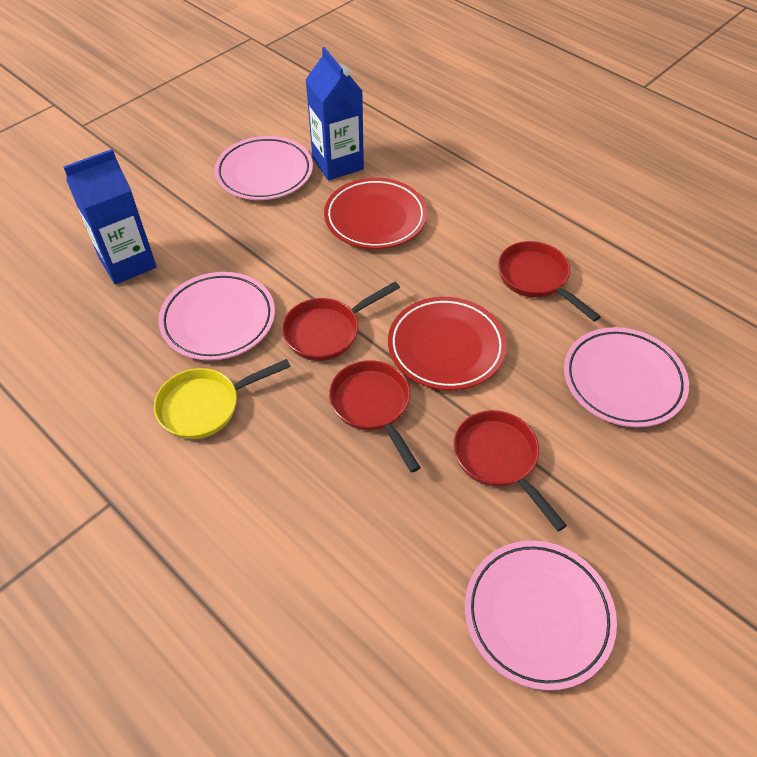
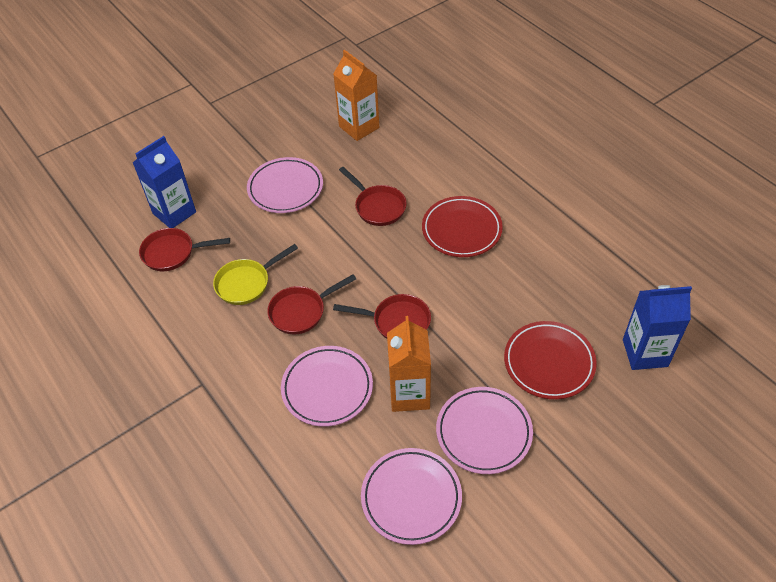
orange carton: none = 0 -> [333,50,379,141] [387,316,431,412] = 2

